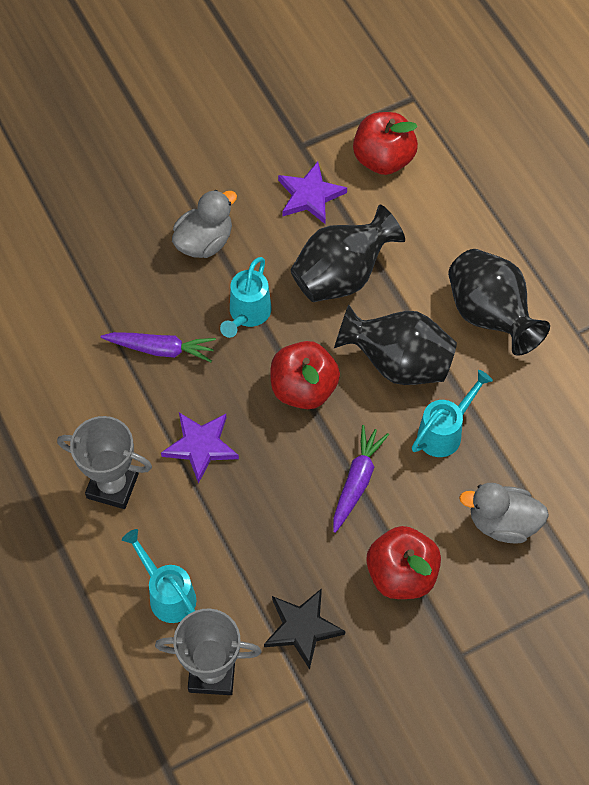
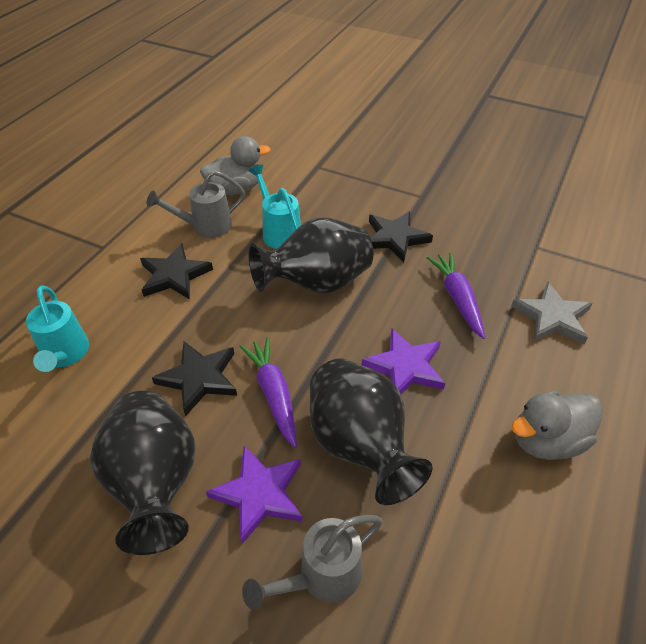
black star: [264,588,345,669] = 1 -> [140,243,213,300] [152,341,237,416] [369,211,433,263] = 3
grey star: none = 0 -> [511,282,592,344] = 1
grey trophy: [57,416,152,509] [155,609,262,695] = 2 -> none = 0
grey watering can: none = 0 -> [147,170,245,238] [242,515,383,610] = 2
red apple: [271,341,340,409] [353,112,418,175] [366,526,441,599] = 3 -> none = 0
turquoise watering can: [122,529,196,623] [220,257,271,338] [412,370,493,457] = 3 -> [26,285,89,372] [248,165,301,249] = 2

